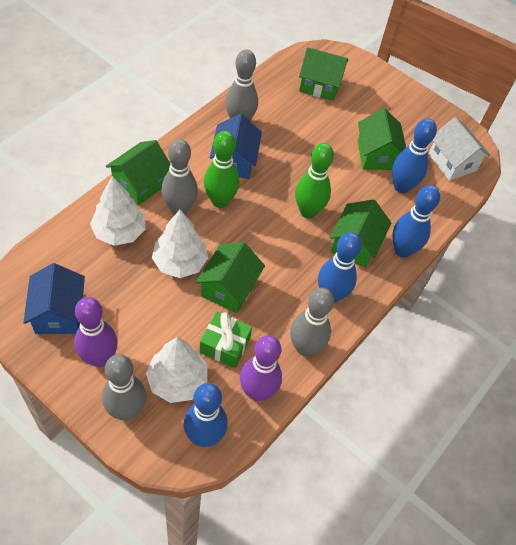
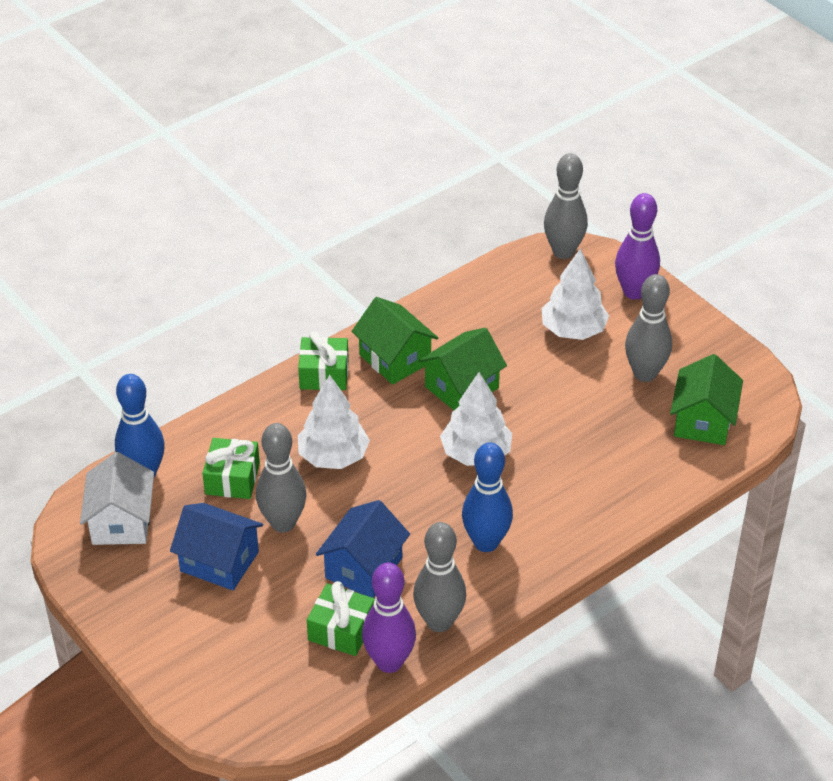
blue bowling pin: [184,383,228,447] [318,232,362,303] [392,118,437,193] [392,185,440,258] = 4 -> [115,374,165,478] [462,442,513,552] = 2
green bowling pin: [204,131,239,208] [295,143,334,219] = 2 -> none = 0
green gift: [200,311,252,368] = 1 -> [202,438,260,499] [298,331,349,390] [307,581,375,656] = 3
green house: [106,140,171,205] [196,242,265,313] [299,47,348,101] [330,199,391,268] [358,108,406,170] = 5 -> [351,297,438,385] [418,327,507,410] [670,354,743,445] = 3

